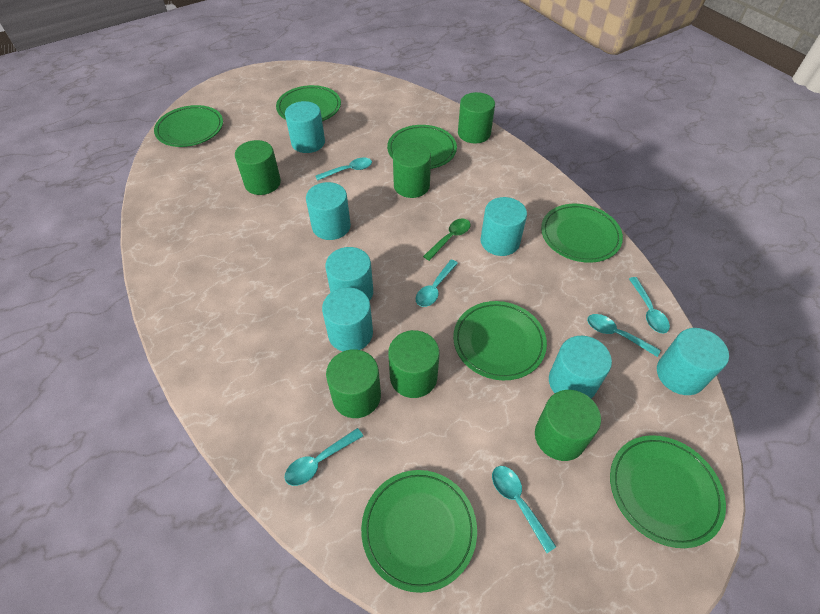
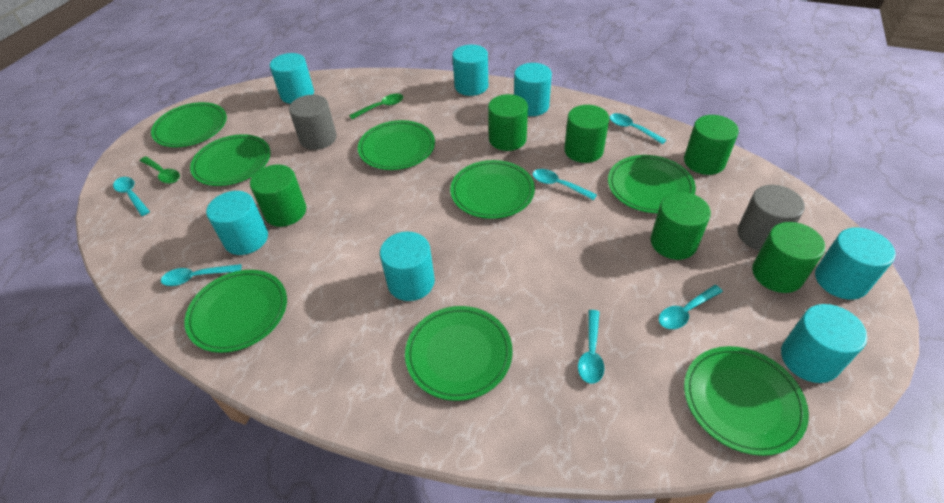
green plate: [154,105,223,147] [276,85,341,121] [361,470,477,593] [387,125,457,169] [453,301,547,380] [541,204,623,263] [610,435,726,548] = 7 -> [151,102,227,147] [184,270,287,353] [190,134,271,186] [358,120,435,170] [405,306,513,401] [450,160,535,219] [608,155,696,213] [684,346,809,456] = 8
green spoon: [423,219,471,261] = 1 -> [140,156,180,184] [349,94,403,119] = 2
grey cylinder: none = 0 -> [289,95,337,150] [737,185,805,251] = 2

